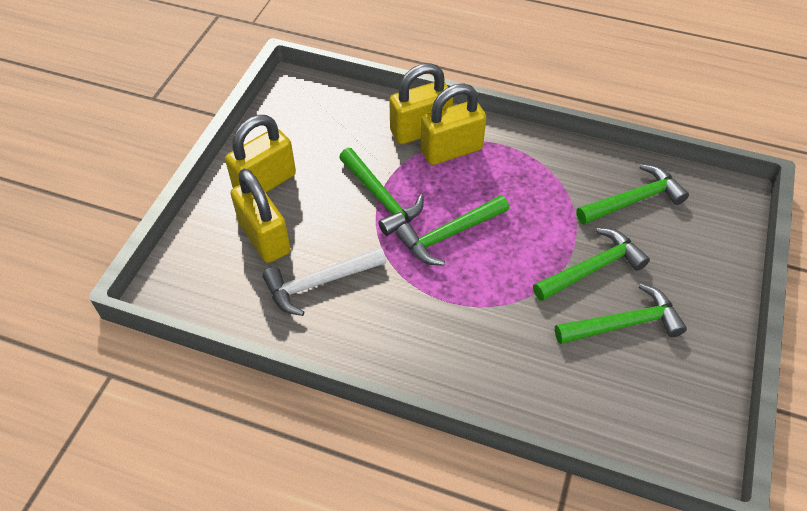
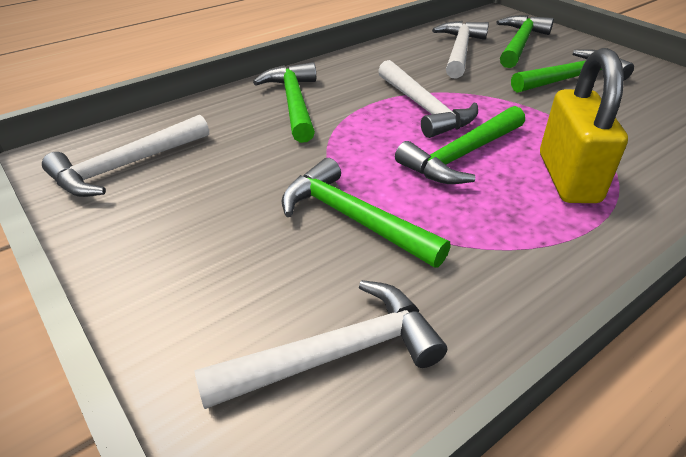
white hammer: [262,246,387,316] = 1 -> [42,115,209,197] [194,280,447,409] [378,60,478,138] [432,21,489,79] = 4
yellow padlock: [225,115,296,192] [231,169,291,263] [389,63,453,144] [420,83,486,165] = 4 -> [540,48,628,203] = 1

